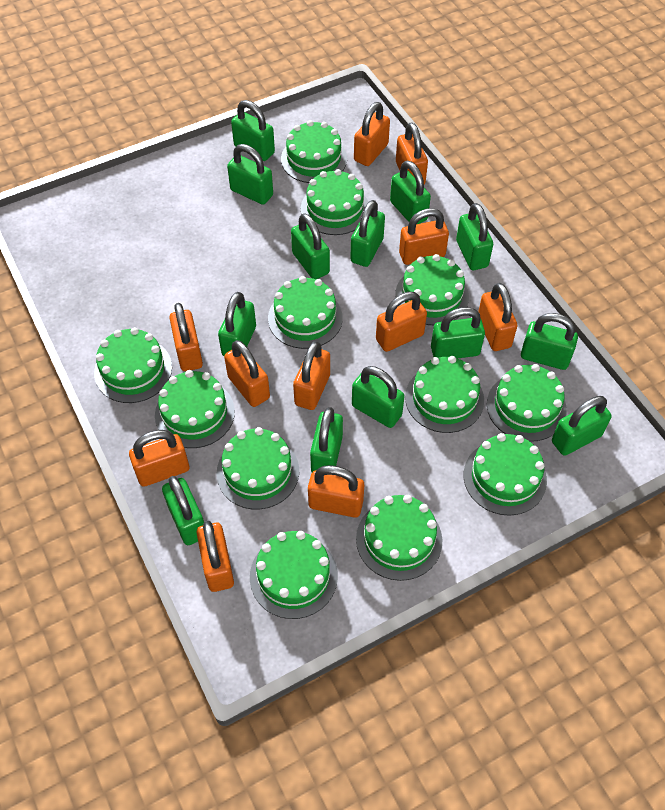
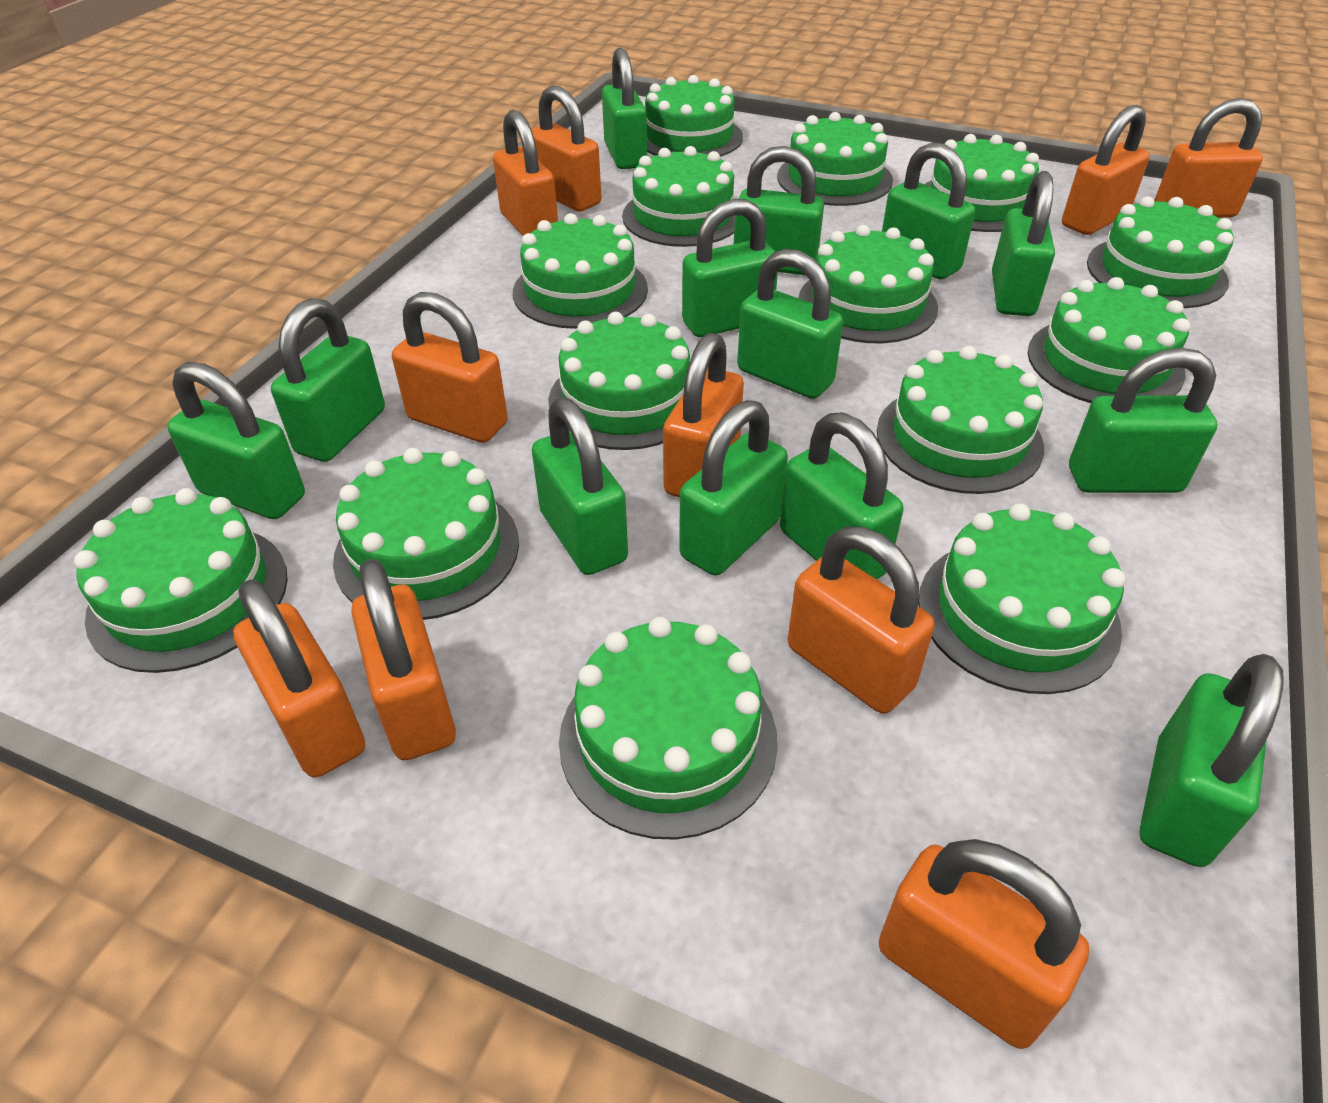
green cake: [94,327,172,403] [155,370,235,448] [216,427,299,509] [250,531,338,619] [268,276,343,349] [281,120,347,183] [301,169,368,235] [356,495,442,581] [395,254,469,325] [405,356,484,433] [463,433,547,516] [487,364,567,442] = 12 -> [74,488,288,673] [333,448,519,620] [513,213,648,329] [548,312,690,450] [559,617,778,840] [622,146,735,247] [645,75,743,157] [777,112,893,206] [798,225,938,343] [877,346,1044,494] [919,503,1126,694] [924,134,1039,232] [1028,277,1191,403] [1087,196,1233,308] = 14
orange padlock: [129,430,189,487] [169,303,203,371] [196,521,234,592] [224,340,270,407] [293,341,330,410] [308,465,364,518] [354,102,390,166] [376,292,427,352] [396,122,428,185] [399,208,449,265] [478,283,517,351] = 11 -> [233,579,365,778] [351,559,456,760] [392,292,508,443] [493,110,558,236] [531,86,601,212] [663,333,744,497] [788,526,935,714] [879,839,1089,1049] [1062,105,1150,235] [1154,98,1263,218] = 10

